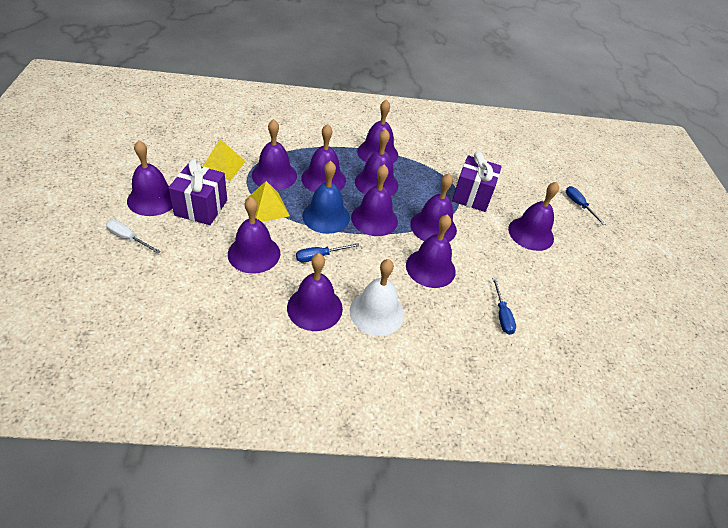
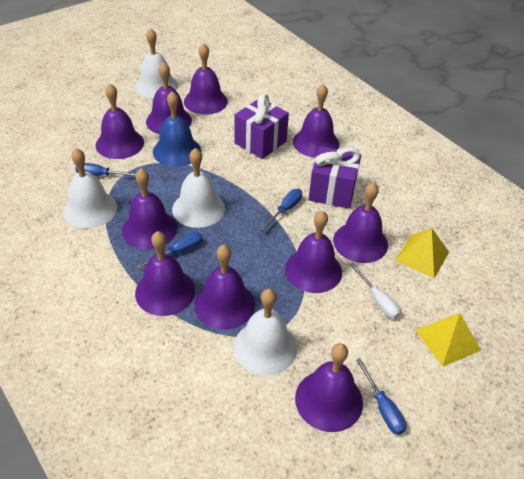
blue screwdriver: [296,243,359,262] [492,278,516,335] [566,186,606,225] = 3 -> [75,163,136,176] [137,232,203,269] [260,189,302,231] [356,358,407,435] = 4
purple bell: [127,140,173,216] [228,197,280,274] [252,119,297,190] [287,253,343,331] [301,124,346,192] [351,165,398,236] [355,129,398,196] [357,99,398,163] [406,214,456,288] [410,173,457,242] [508,182,559,251] = 11 -> [96,84,144,159] [122,168,177,250] [135,231,195,316] [146,62,192,134] [184,43,228,115] [194,245,255,330] [285,210,342,293] [293,84,339,158] [295,343,363,432] [333,182,388,263] = 10
white bell: [350,259,404,336] = 1 -> [63,148,117,228] [135,28,178,98] [172,148,225,228] [233,289,297,375] = 4

